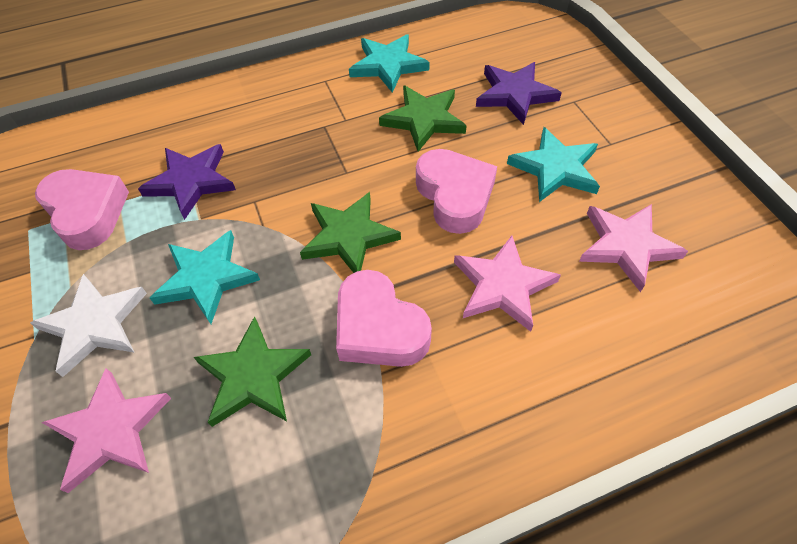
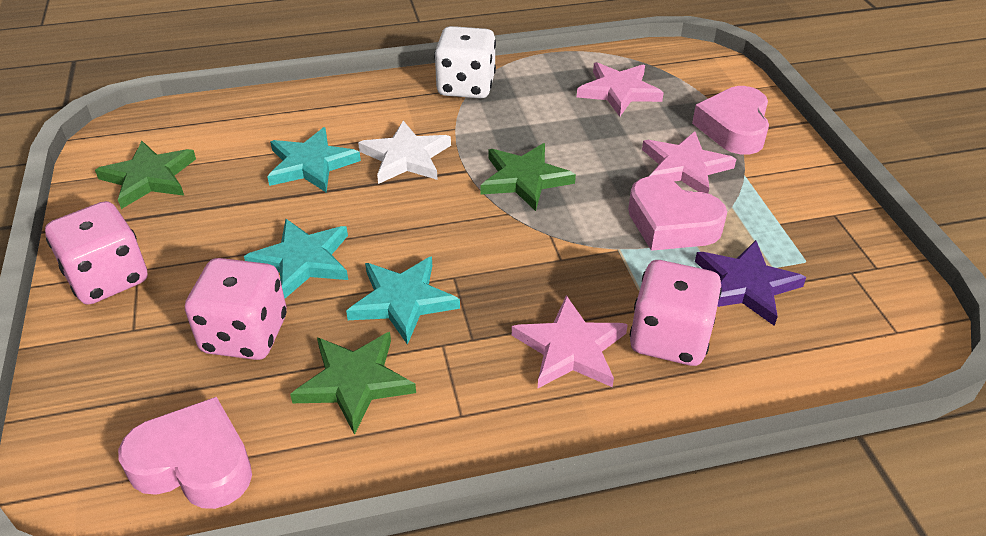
pink dice: none = 0 -> [45,201,147,305] [185,258,287,360] [630,260,722,366] = 3
purple star: [138,144,236,220] [476,62,562,125] = 2 -> [695,240,806,326] = 1
white dice: none = 0 -> [434,26,496,99] = 1

